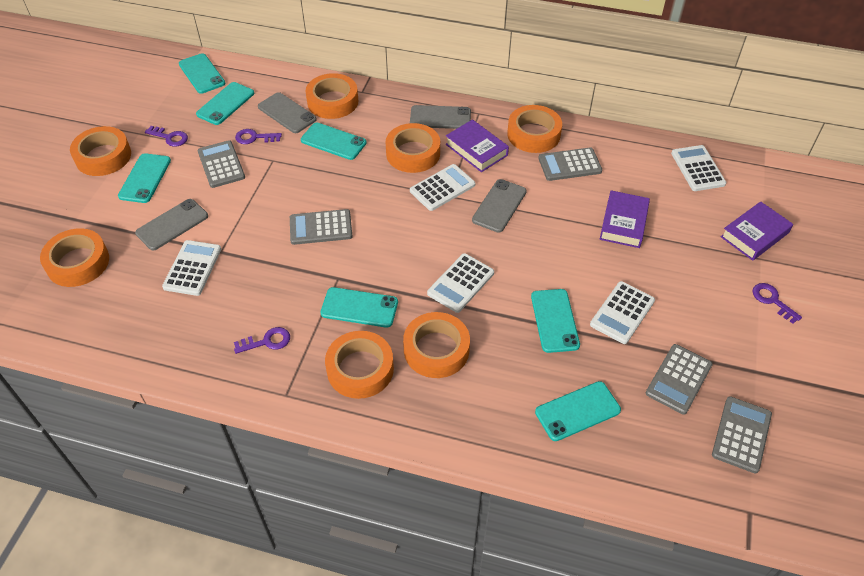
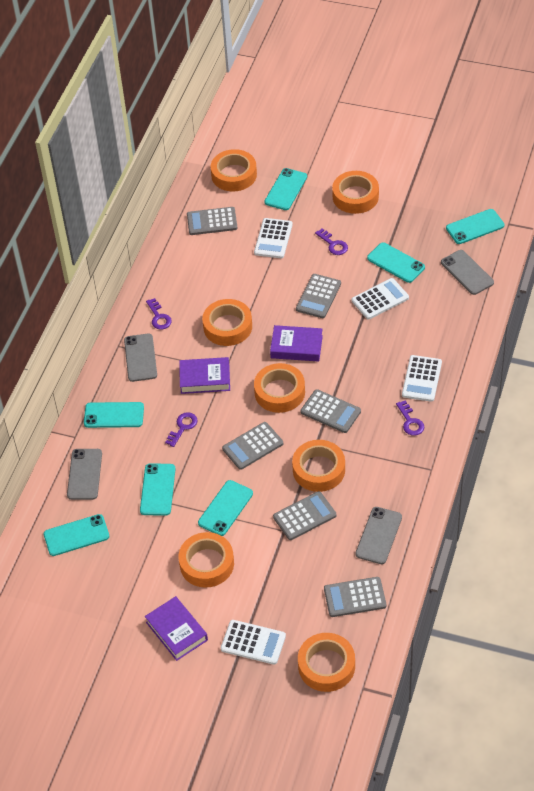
grey calculator: [198,140,245,188] [290,209,353,245] [538,147,602,181] [646,344,713,415] [712,396,772,473] = 5 -> [187,207,237,235] [222,422,283,470] [273,491,336,540] [296,274,341,318] [301,389,361,433] [324,577,386,617] = 6
white calculator: [162,240,221,296] [410,164,475,211] [427,253,494,313] [590,281,655,344] [671,145,727,191] = 5 -> [221,620,286,665] [254,218,293,258] [352,278,409,320] [402,355,442,402] = 4

